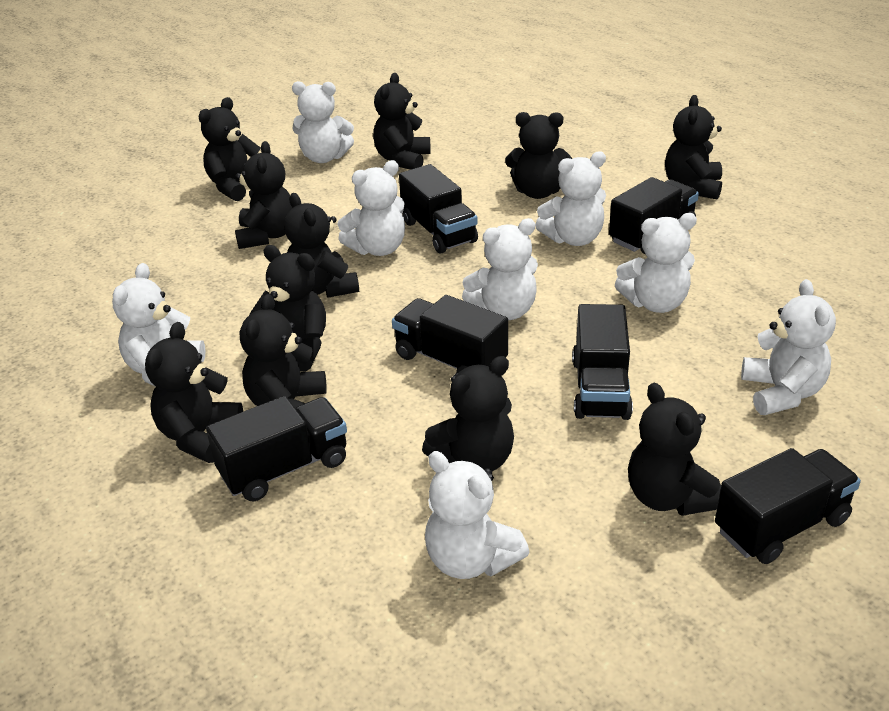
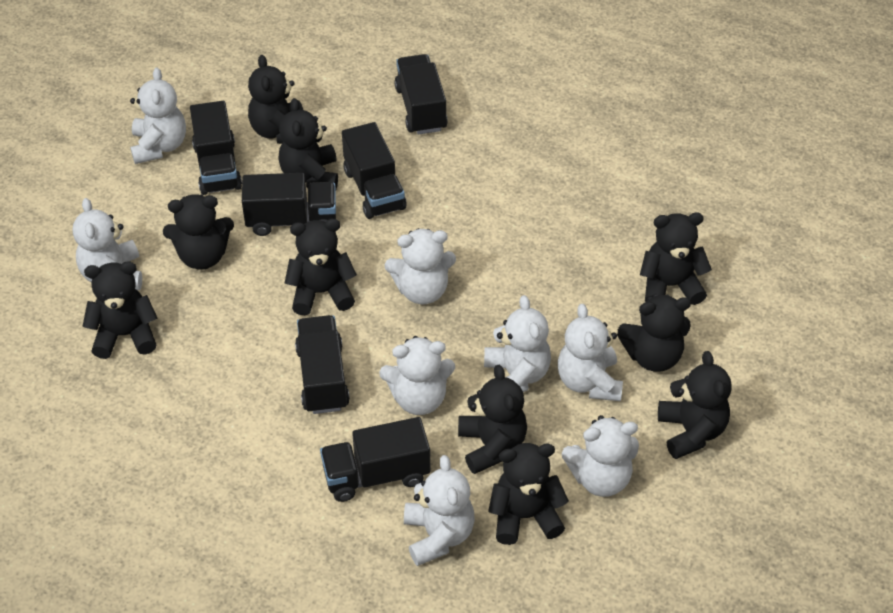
black teddy bear: [145,322,243,463] [198,97,261,201] [235,141,292,249] [240,294,327,408] [249,245,326,372] [284,193,359,298] [373,73,431,170] [422,356,514,471] [505,112,572,199] [628,383,721,516] [665,95,722,200] = 11 -> [82,261,157,359] [163,194,234,270] [248,55,303,144] [278,98,338,189] [285,219,357,315] [458,365,527,474] [488,443,569,545] [617,294,691,372] [640,212,712,305] [658,351,732,459] = 10

